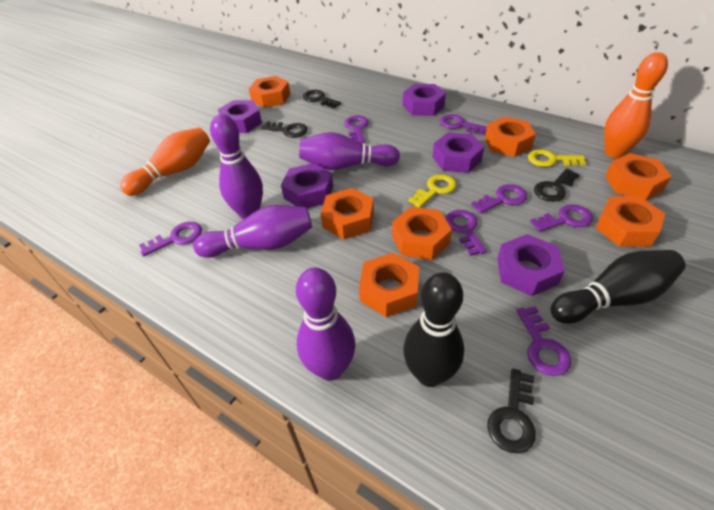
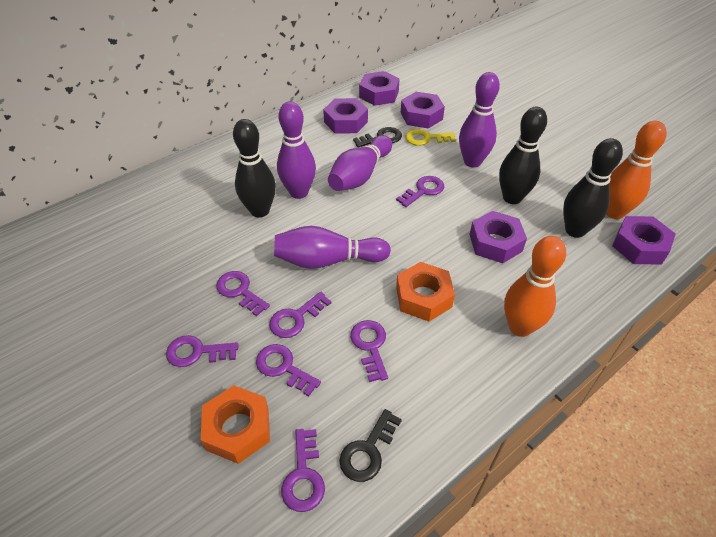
black bowling pin: [403,272,464,387] [551,250,686,324] = 2 -> [233,119,276,217] [499,107,547,204] [563,138,623,238] = 3
black key: [261,121,308,138] [303,90,341,109] [487,369,536,454] [534,169,580,202] = 4 -> [339,409,402,482] [353,127,402,148] = 2
orange nut: [249,76,290,108] [321,188,374,239] [359,253,419,317] [392,207,452,260] [485,117,536,157] [596,197,665,247] [605,153,672,200] = 7 -> [201,385,270,464] [396,262,455,321] = 2
yellow key: [408,174,457,208] [528,149,586,167] = 2 -> [405,129,456,146] = 1

